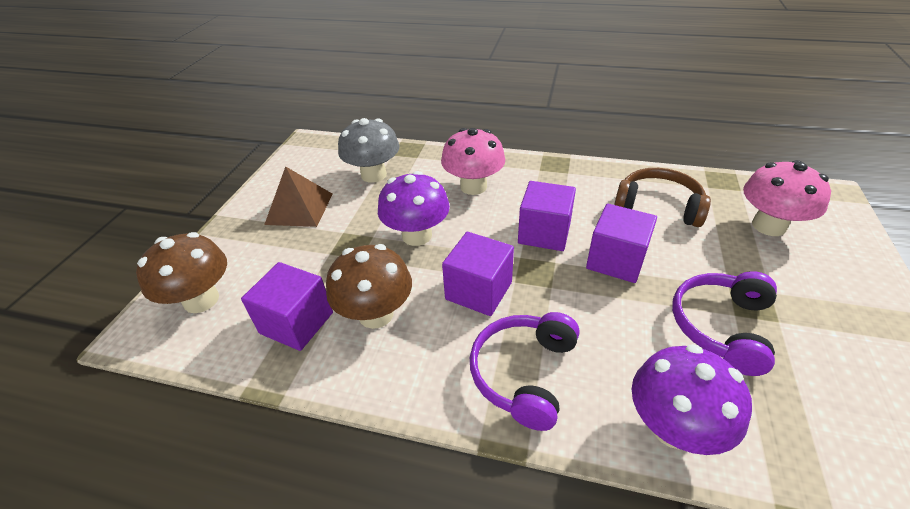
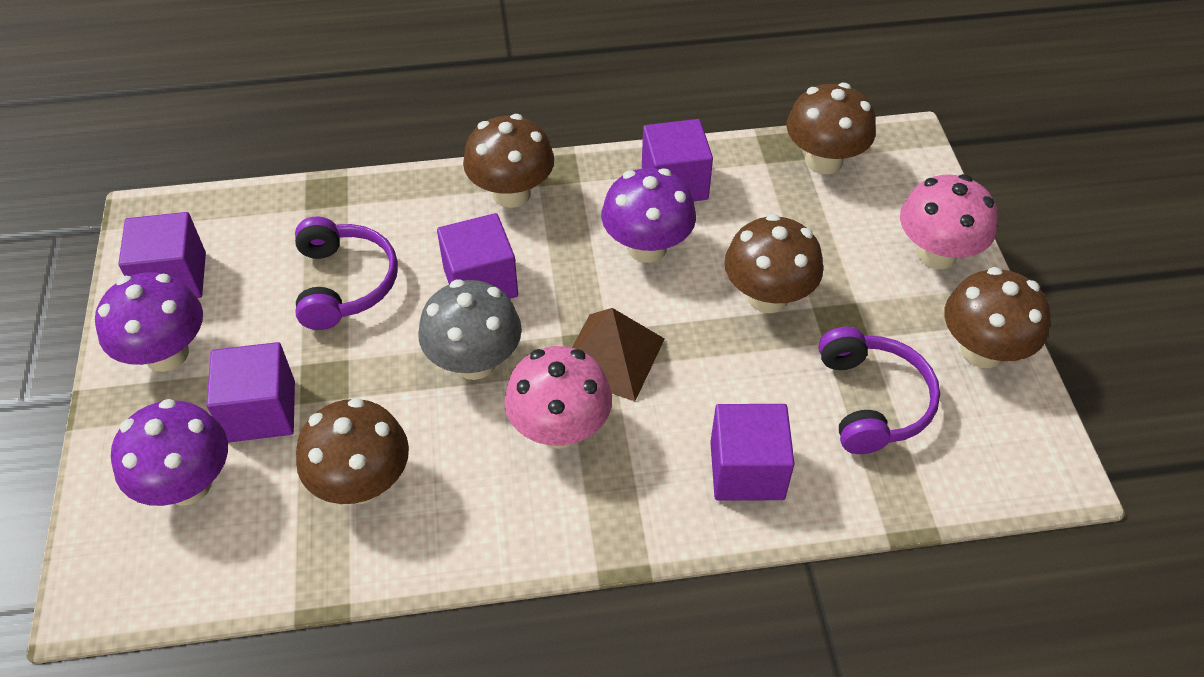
brown headphones: [614,168,711,227] = 1 -> none = 0
brown mushroom: [136,232,227,313] [326,244,412,329] = 2 -> [296,398,409,504] [463,114,554,208] [724,214,823,313] [787,83,876,174] [944,267,1051,368] = 5
purple cube: [241,262,333,351] [442,232,514,316] [518,181,576,251] [586,204,657,283] = 4 -> [118,212,206,298] [206,342,295,443] [437,213,518,299] [642,119,713,201] [710,404,795,501] = 5
purple mushroom: [378,171,450,246] [632,344,752,455] = 2 -> [95,272,203,372] [111,399,228,506] [601,168,696,263] = 3

